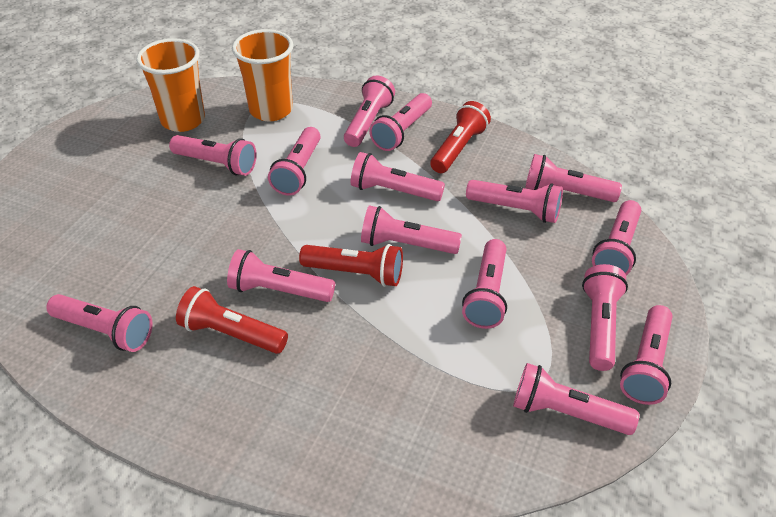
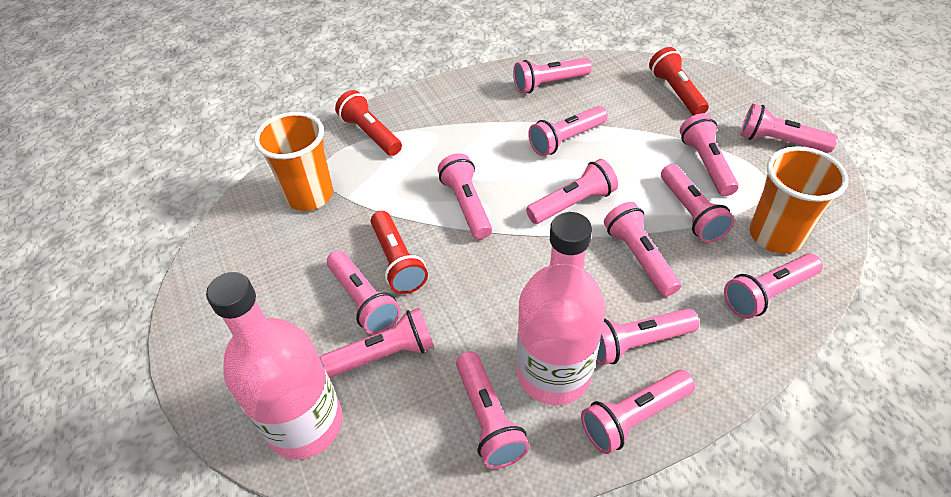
pink bottle: none = 0 -> [206,272,343,460] [517,212,606,405] = 2
pink flashlight: [46,294,153,352] [169,135,257,176] [227,249,335,302] [268,127,321,196] [344,75,395,147] [351,152,445,201] [361,205,462,254] [369,93,432,151] [462,239,507,329] [466,180,563,223] [513,363,639,435] [525,154,622,202] [582,264,628,371] [592,200,641,275] [620,305,673,405] = 15 -> [320,308,434,378] [327,251,401,335] [438,153,492,239] [456,352,530,469] [513,58,592,93] [526,159,618,224] [528,106,608,156] [581,370,695,454] [596,308,700,365] [604,202,681,297] [661,164,735,243] [680,113,739,196] [724,253,823,319] [740,104,838,153] = 14

